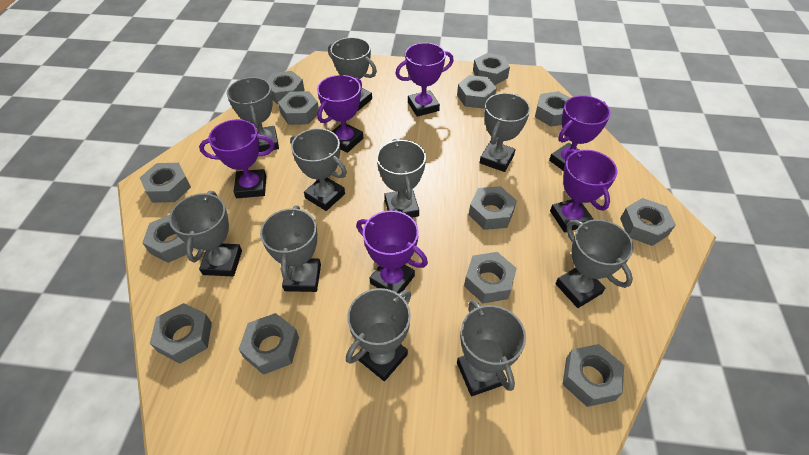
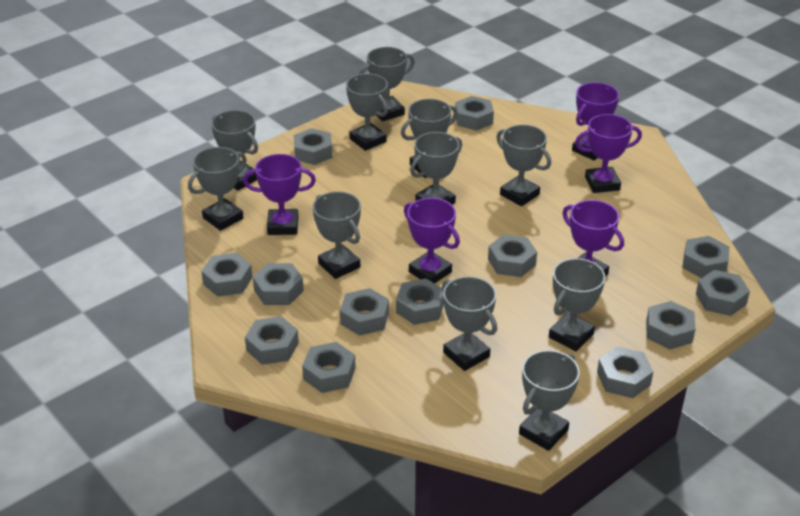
grey trophy: [169,191,242,276] [227,77,279,152] [260,205,321,292] [290,128,347,211] [328,37,377,111] [346,288,411,381] [377,139,426,218] [457,300,526,396] [480,93,530,172] [555,219,633,308] = 10 -> [188,147,247,231] [211,110,258,191] [313,191,361,279] [346,73,388,151] [359,47,415,122] [401,99,458,178] [410,132,462,205] [442,276,497,371] [496,125,551,206] [519,350,580,451] [549,258,605,351] = 11
purple trophy: [199,119,275,198] [317,75,363,153] [356,210,428,294] [395,43,454,117] [549,95,611,171] [550,149,617,233] = 6 -> [243,154,316,235] [404,198,460,284] [562,200,624,276] [572,82,619,160] [575,114,642,193] = 5

